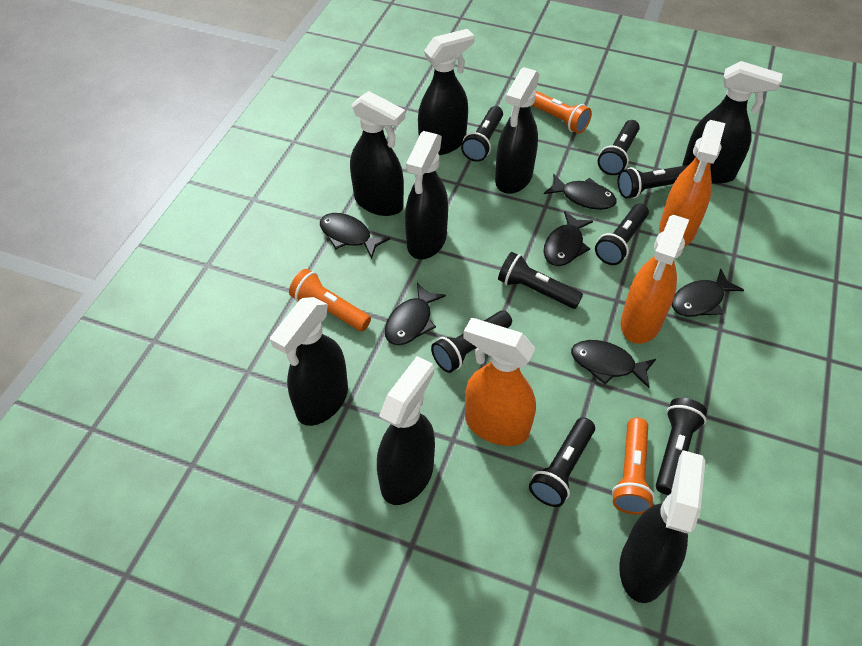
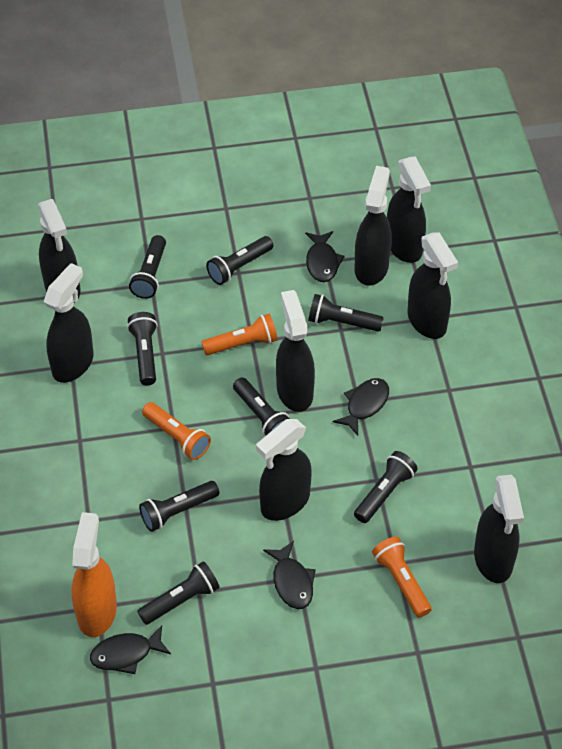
black fish: [320,213,390,259] [385,283,446,345] [544,174,617,210] [544,211,593,266] [571,340,656,388] [672,269,744,317] = 6 -> [90,625,171,674] [263,541,316,609] [305,231,345,282] [333,378,389,436] = 4
orange spray bottle: [463,318,536,446] [621,215,689,344] [659,120,726,247] = 3 -> [71,512,117,637] = 1

